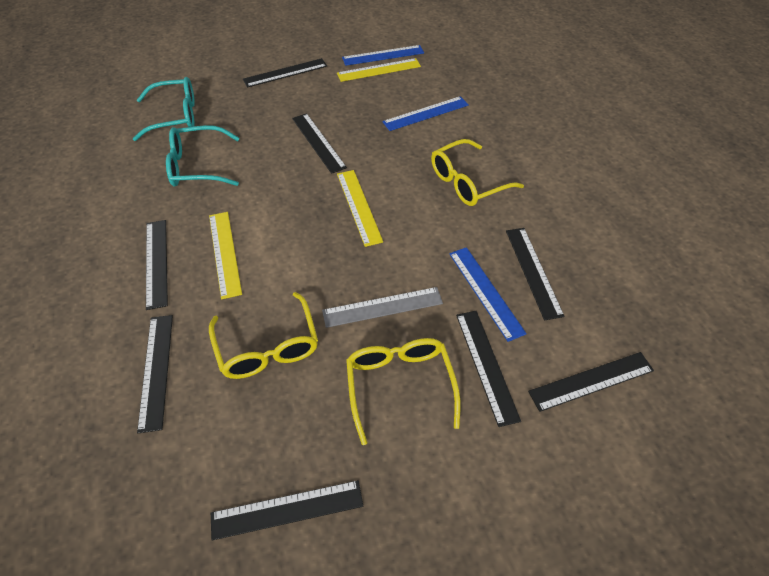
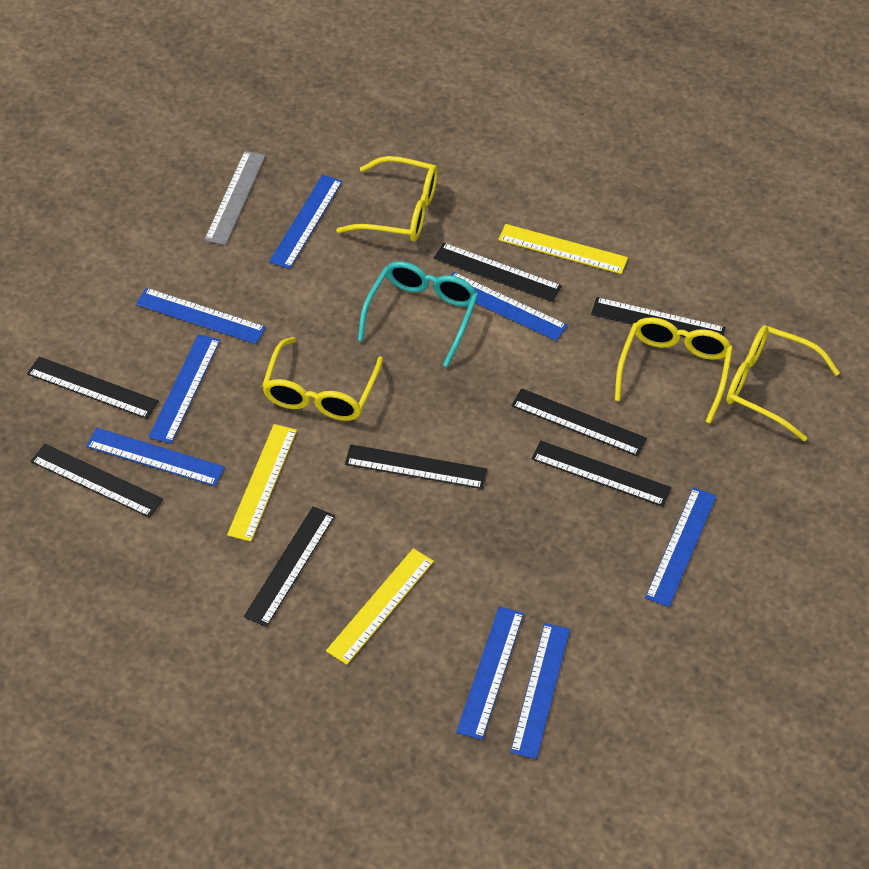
blue ruler: [342,45,424,66] [382,96,469,131] [449,247,527,342] = 3 -> [86,428,225,486] [136,288,266,344] [149,334,220,444] [269,175,343,269] [451,272,568,341] [456,606,524,740] [510,623,570,759] [645,487,717,607] = 8
turquoise glasses: [133,77,195,141] [166,125,240,187] = 2 -> [358,261,478,367] = 1
yellow glasses: [209,292,318,379] [346,338,461,445] [431,139,524,206] = 3 -> [262,337,383,421] [336,156,438,242] [615,317,733,424] [726,325,840,442] = 4

